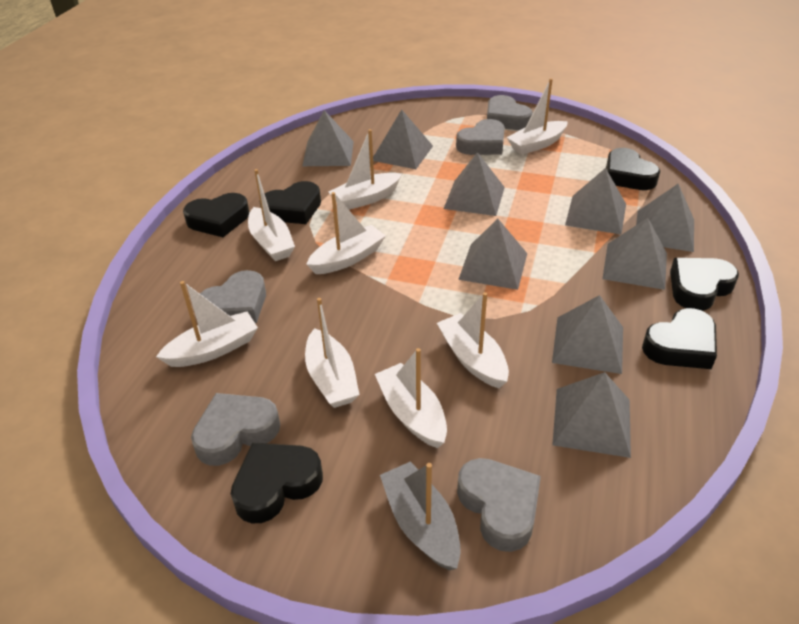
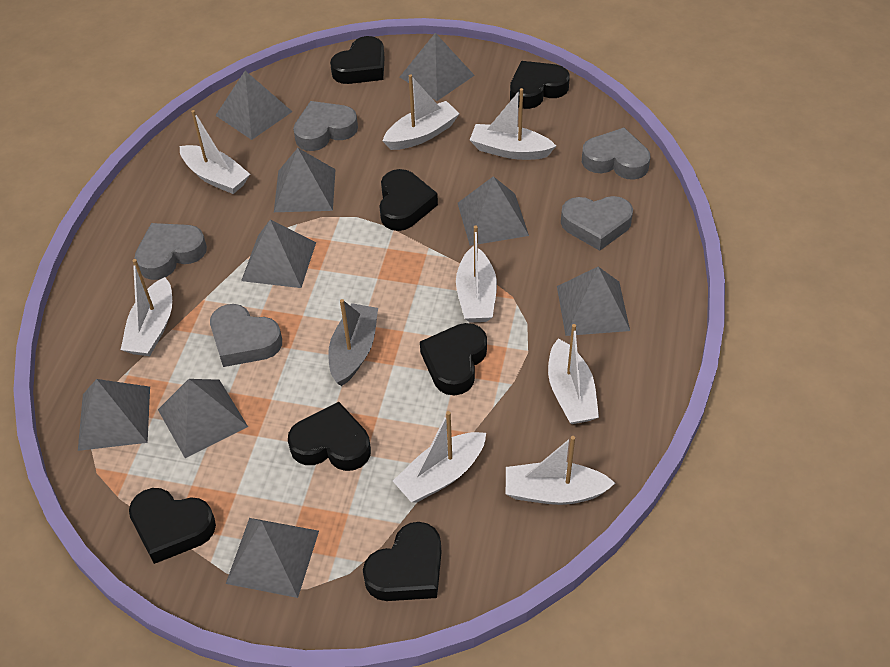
black heart: [183,193,249,237] [231,443,323,523] [259,181,321,224] [606,148,660,190] [642,308,717,369] [670,258,739,311] = 6 -> [129,488,216,564] [288,402,371,471] [330,36,385,84] [363,522,442,601] [379,169,438,231] [420,323,487,395] [510,61,570,109] = 7

